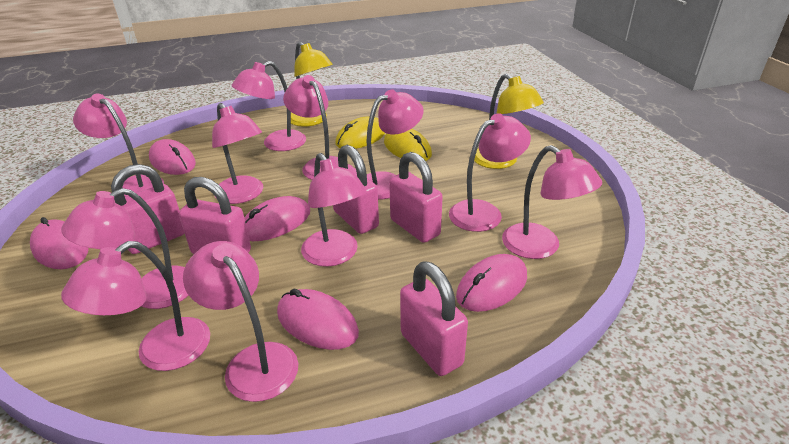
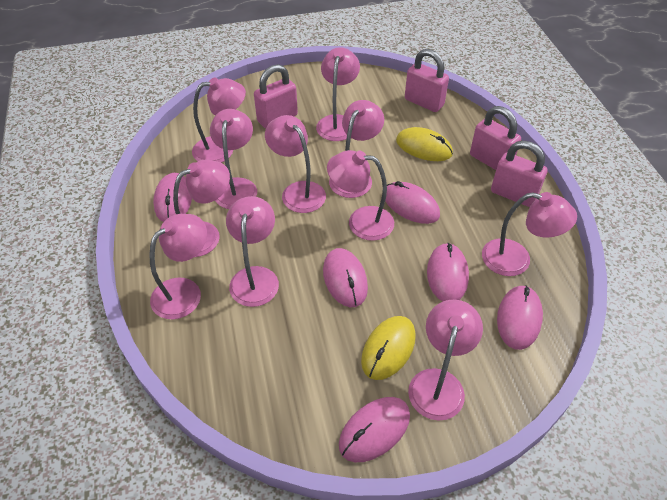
pink mouse: [30,217,89,269] [149,139,196,175] [244,196,310,241] [277,289,359,350] [456,254,527,312] = 5 -> [153,173,192,222] [323,248,368,307] [339,397,410,462] [385,181,440,224] [427,243,469,301] [497,285,543,350] = 6
pink padlock: [111,164,185,254] [179,177,251,254] [333,145,379,234] [389,152,443,243] [400,261,468,376] = 5 -> [254,64,298,128] [405,49,449,112] [470,106,521,170] [491,141,548,207] = 4
yellow lamp: [291,42,333,127] [474,74,544,169] = 2 -> none = 0

